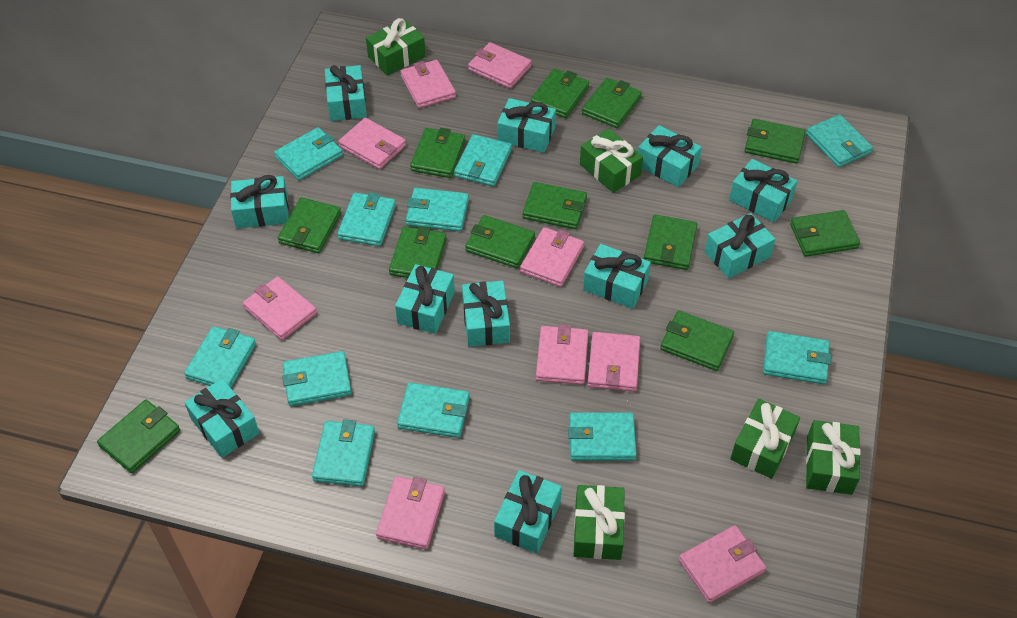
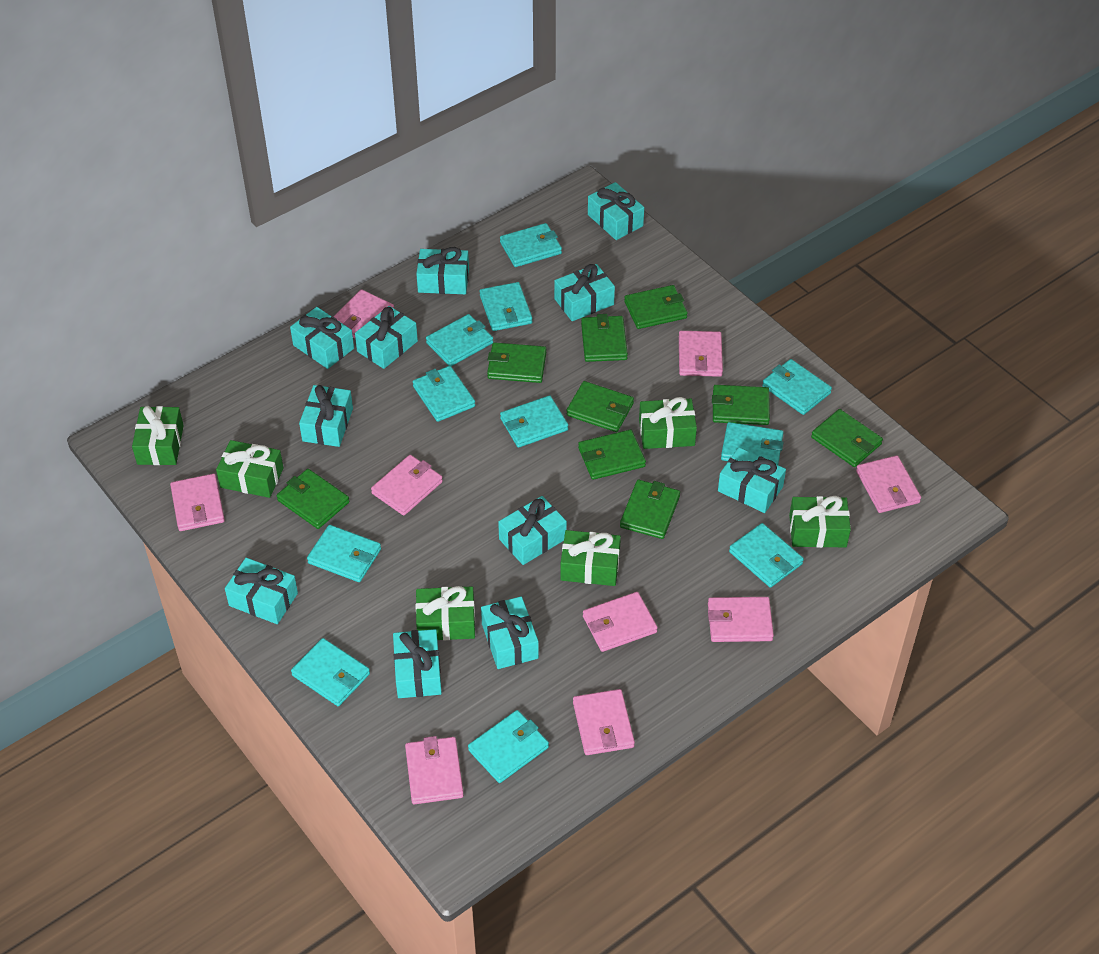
green gift: [366,18,426,75] [574,485,625,560] [580,129,643,193] [730,399,800,479] [806,420,861,495] = 5 -> [132,406,184,465] [216,440,283,498] [416,586,475,640] [560,530,621,586] [639,397,697,449] [789,496,851,548] = 6
green wallet: [97,400,180,473] [278,197,341,253] [389,226,447,278] [410,128,465,178] [465,215,535,268] [522,182,587,229] [531,68,589,118] [582,78,642,128] [644,214,697,270] [660,310,734,371] [744,119,806,164] [790,210,860,257] = 12 -> [277,469,349,529] [487,342,546,383] [566,381,634,432] [578,430,646,480] [581,314,628,362] [620,480,680,539] [624,285,688,329] [712,385,770,425] [811,409,883,467] = 9

